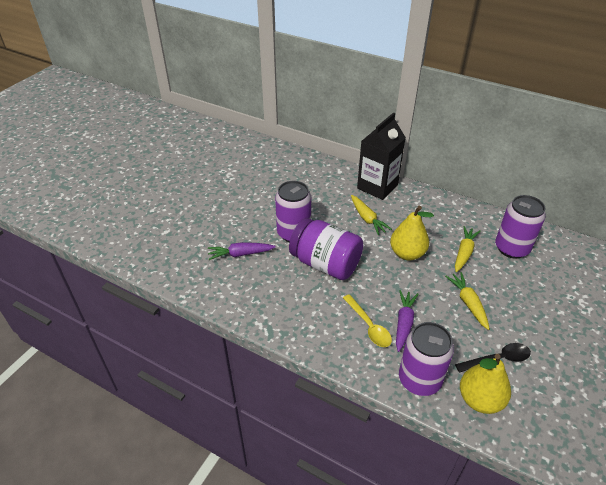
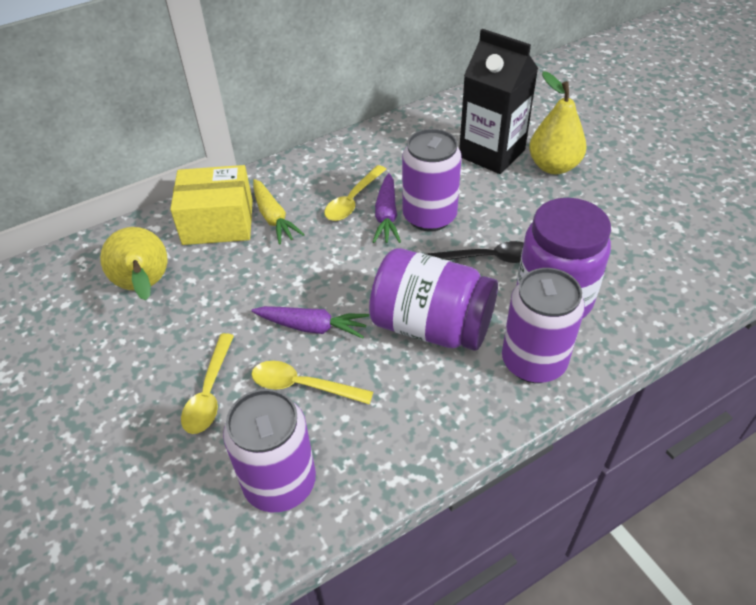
purple jar: [289,218,363,280] = 1 -> [369,248,498,351] [516,198,611,319] = 2
yellow box: none = 0 -> [170,165,253,245] = 1
yellow carrot: [351,195,392,235] [445,272,490,330] [455,226,480,272] = 3 -> [253,179,305,245] = 1
yellow spoon: [343,294,392,347] = 1 -> [181,333,234,434] [251,361,373,404] [324,165,386,221] = 3

